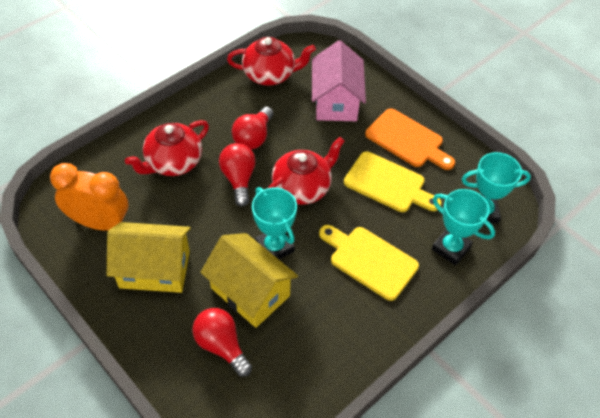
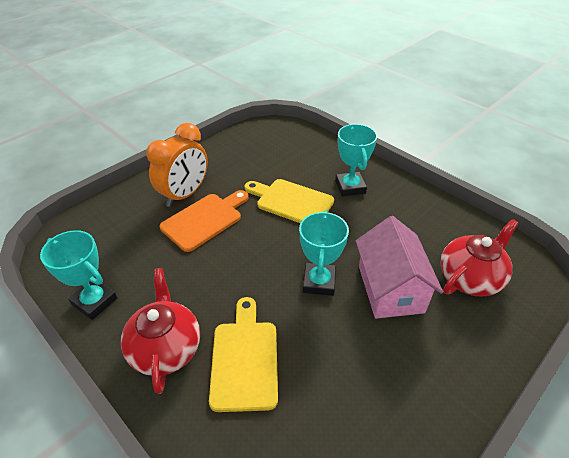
red light bulb: [192,308,252,377] [219,143,256,207] [232,107,273,150] = 3 -> none = 0
red teapot: [125,120,209,176] [227,37,316,86] [268,137,345,205] = 3 -> [121,268,200,394] [441,219,519,297] = 2
yellow house: [107,222,191,293] [200,233,298,328] = 2 -> none = 0

